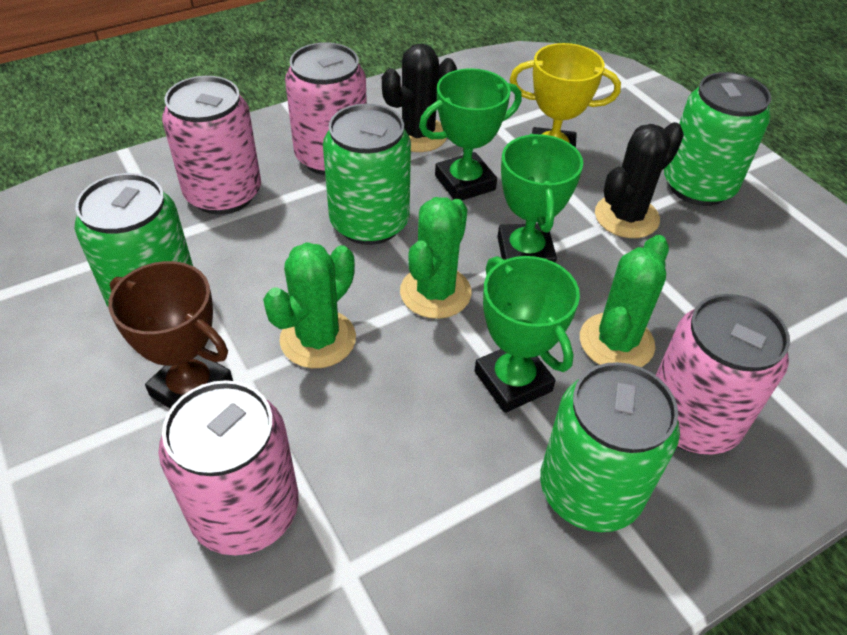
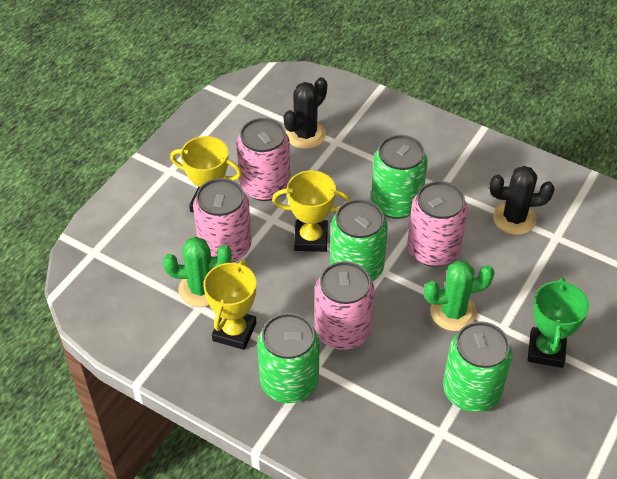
brown trophy: [108,261,233,409] = 1 -> none = 0
green cactus: [263,242,356,368] [400,197,471,319] [580,235,669,367] = 3 -> [163,237,231,307] [424,260,495,331] = 2
green trophy: [419,68,522,200] [475,256,580,413] [497,134,583,263] = 3 -> [528,278,589,368] = 1
yellow trophy: [510,43,621,148] = 1 -> [170,136,242,213] [203,260,256,350] [272,170,350,252] = 3

